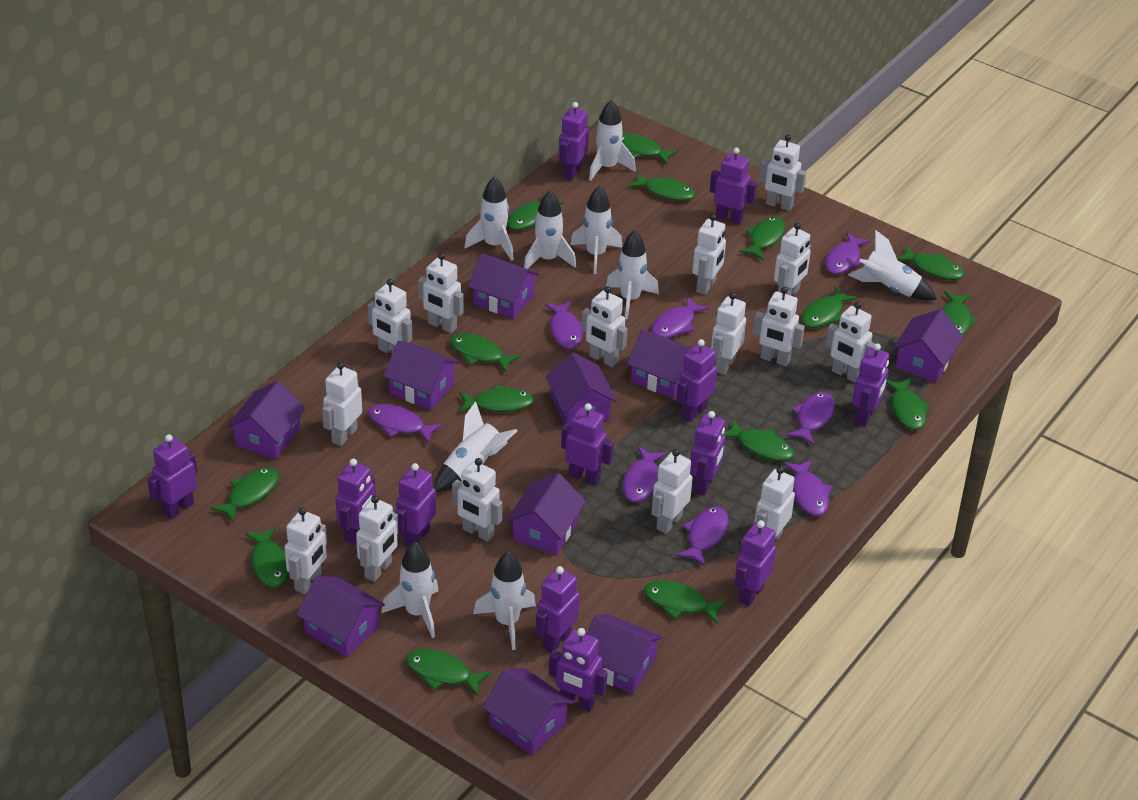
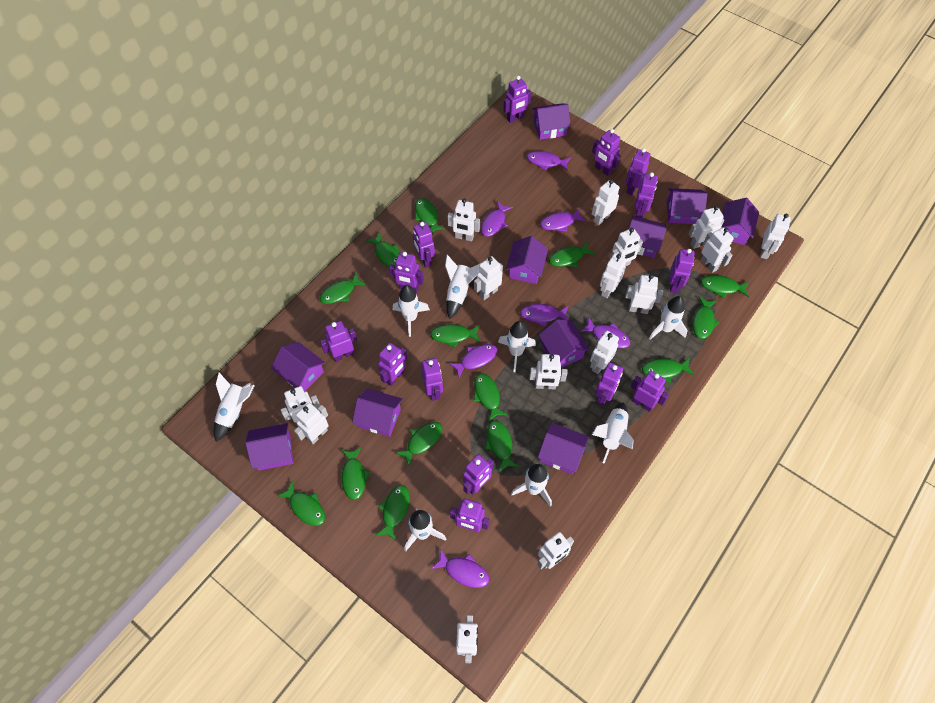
green fish: [210,467,279,523] [245,527,289,588] [406,649,491,697] [450,333,521,373] [459,385,535,413] [507,193,564,230] [622,133,678,164] [628,172,695,201] [644,580,727,624] [724,419,794,461] [739,217,785,260] [801,286,857,328] [886,378,930,430] [897,245,964,280] [943,291,978,335] = 15 -> [277,480,325,526] [320,272,367,304] [341,447,370,500] [366,232,399,267] [376,485,410,541] [396,422,442,467] [415,198,445,233] [430,324,480,348] [474,374,507,421] [485,420,519,472] [549,241,595,267] [642,358,694,383] [692,296,720,339] [701,275,749,298] = 14
purple fish: [368,404,443,444] [545,301,583,349] [622,446,667,502] [651,296,709,338] [676,506,729,566] [784,460,832,516] [786,392,835,445] [825,232,871,274] = 8 -> [431,550,489,588] [449,344,497,378] [481,201,513,237] [520,304,569,327] [527,151,571,171] [540,209,586,232] [580,317,630,348] = 7
purple robot: [147,434,197,519] [335,459,376,545] [395,463,436,547] [536,566,580,653] [549,628,608,712] [559,102,589,180] [561,403,614,485] [676,339,717,422] [690,411,725,496] [709,147,757,224] [735,520,776,606] [852,343,889,426] = 12 -> [320,321,357,362] [378,343,407,386] [389,252,424,293] [413,222,435,267] [421,358,443,401] [450,498,490,532] [463,454,494,495] [503,76,532,123] [592,129,621,176] [595,362,623,406] [625,148,651,195] [631,371,669,412] [635,172,658,218] [670,249,694,293] = 14
white rocket: [381,542,439,638] [434,401,517,492] [464,176,514,261] [473,551,536,650] [524,190,576,269] [570,186,622,274] [589,100,636,181] [606,230,659,319] [848,230,937,300] = 9 -> [214,373,255,442] [393,285,430,337] [404,508,446,551] [445,255,481,319] [498,321,536,372] [511,464,552,507] [592,403,634,464] [649,296,688,340] = 8

